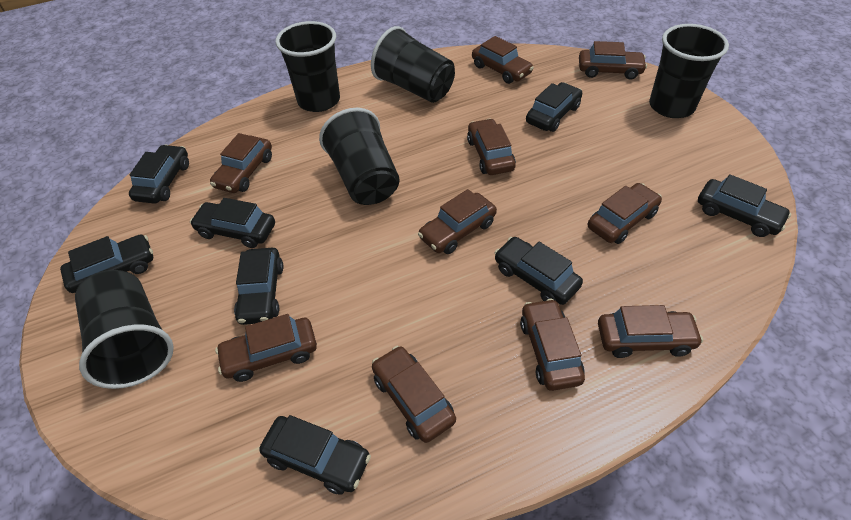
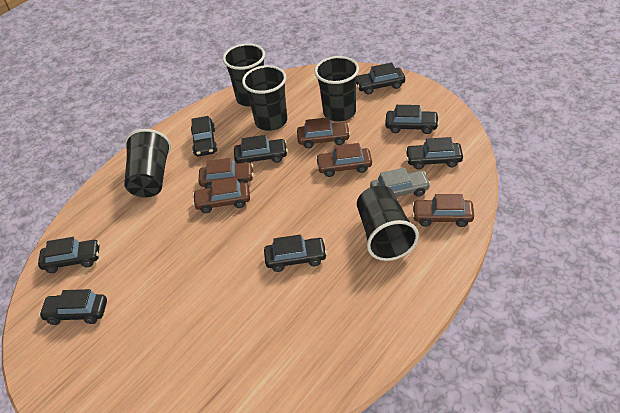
brown car: [210,133,272,193] [215,314,317,382] [372,346,456,443] [418,189,497,254] [467,119,516,175] [472,36,534,84] [520,299,585,391] [579,41,647,80] [588,183,662,244] [598,305,703,358] = 10 -> [193,178,250,213] [198,158,253,189] [297,117,350,148] [316,143,372,177] [412,194,474,227] = 5
grey car: none = 0 -> [370,168,431,197] = 1

